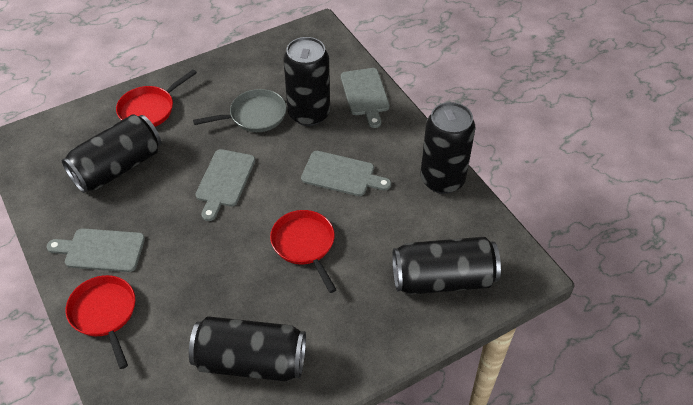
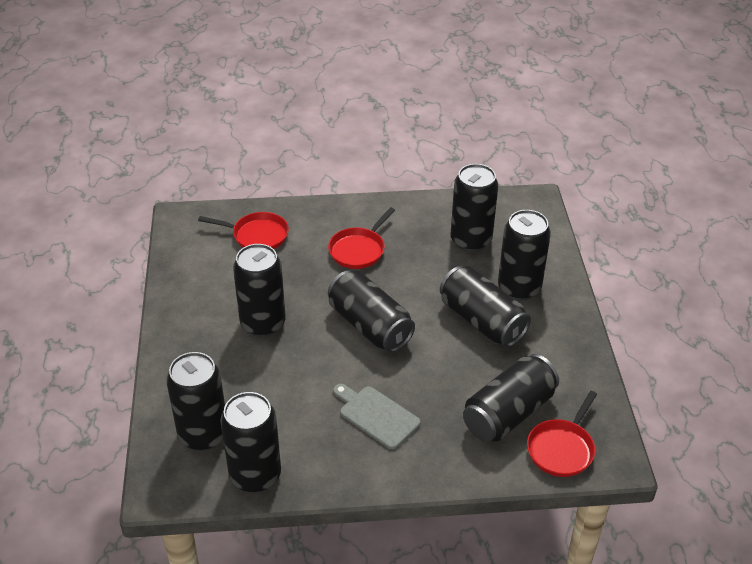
black can: [62,114,161,193] [189,316,306,381] [283,37,330,126] [392,237,501,295] [421,102,475,194] = 5 -> [166,352,225,451] [220,392,281,493] [233,244,285,337] [328,270,415,352] [440,266,531,347] [450,164,498,252] [463,354,559,442] [498,210,551,301] = 8
grey cutting board: [47,228,145,272] [195,149,255,221] [301,151,391,196] [341,68,390,128] = 4 -> [333,384,421,450] = 1
grey pan: [193,89,287,132] = 1 -> none = 0

